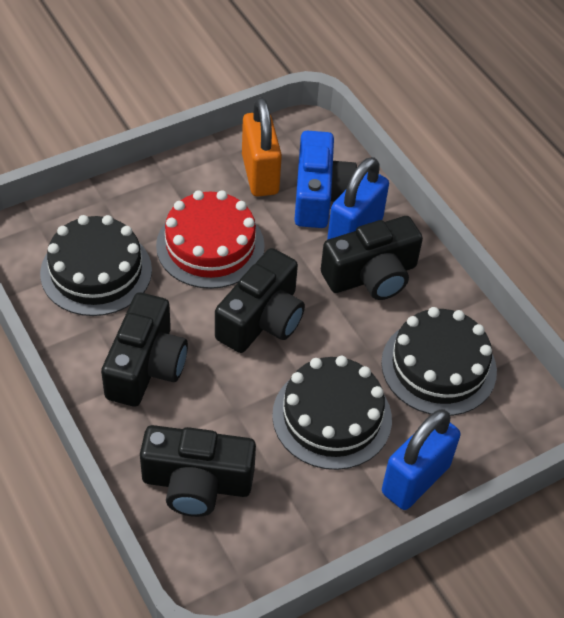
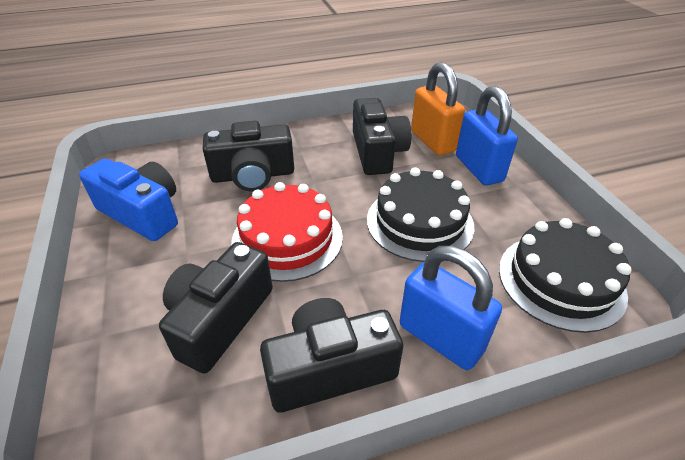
black cake: [40,215,152,316] [272,356,392,470] [381,307,497,416] = 3 -> [367,167,474,262] [499,218,632,333] = 2

